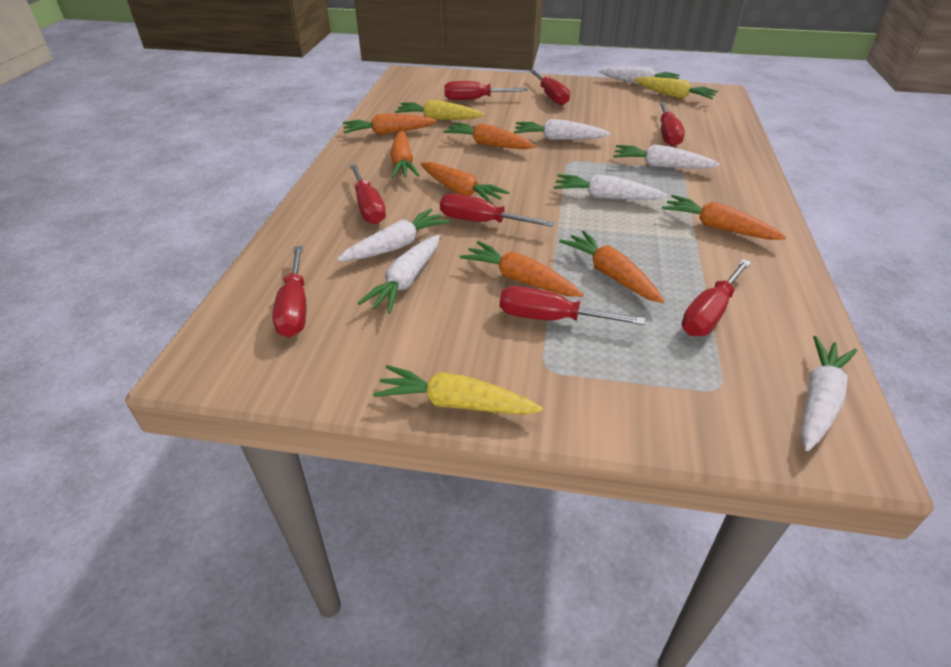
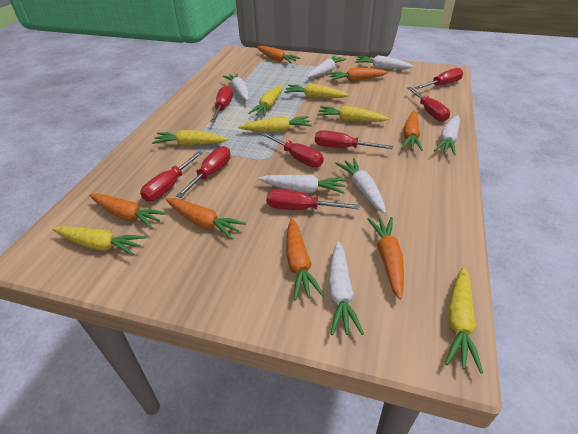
yellow carrot: [373,365,543,415] [395,100,485,120] [634,77,718,99] = 3 -> [52,226,146,256] [152,130,229,146] [238,116,312,132] [248,85,283,117] [284,84,349,98] [317,106,389,122] [445,266,483,373] = 7

